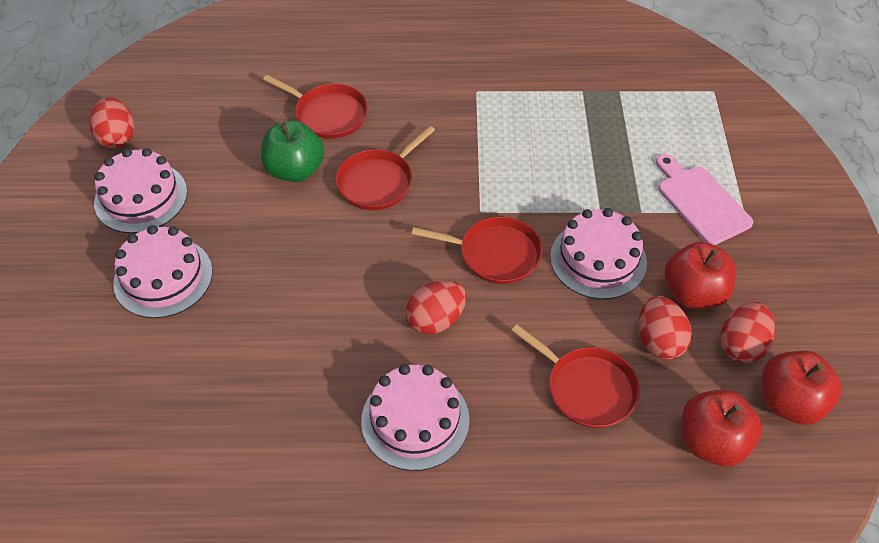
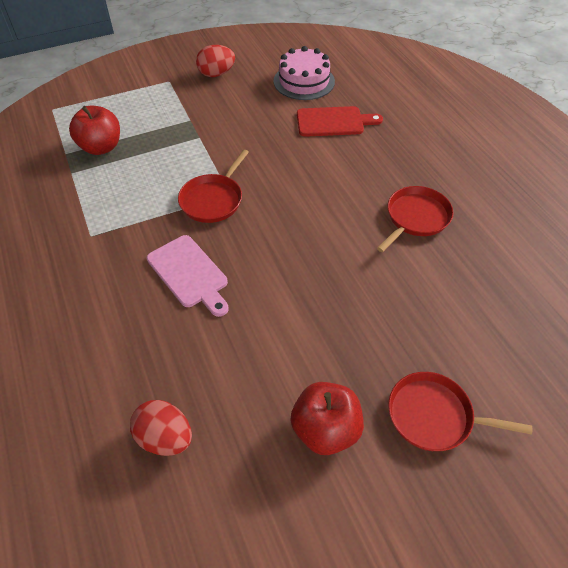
green apple: [261,121,324,182] = 1 -> none = 0
pink cake: [94,148,187,233] [113,225,213,318] [361,364,469,471] [550,208,647,299] = 4 -> [273,46,335,100] = 1
red apple: [665,242,736,309] [682,389,762,467] [762,351,842,425] = 3 -> [69,106,120,155] [291,382,364,455] = 2
red cutting board: none = 0 -> [297,106,383,137] = 1
red egg: [89,97,134,149] [405,281,466,334] [639,296,692,359] [721,302,775,363] = 4 -> [130,400,192,456] [196,45,235,77] = 2
red pan: [263,75,368,139] [336,126,435,210] [412,217,543,284] [511,324,640,428] = 4 -> [178,150,249,223] [377,186,454,252] [388,372,532,451] = 3

